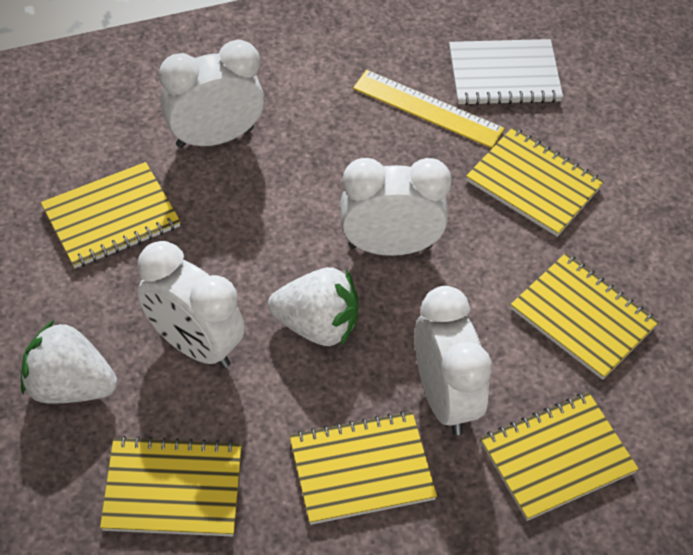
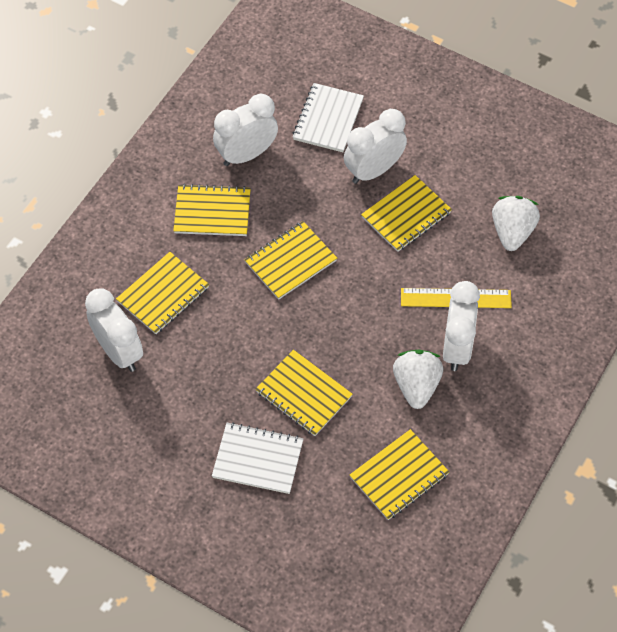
white notebook: [449,39,563,105] = 1 -> [212,422,303,494] [293,83,364,152] = 2

